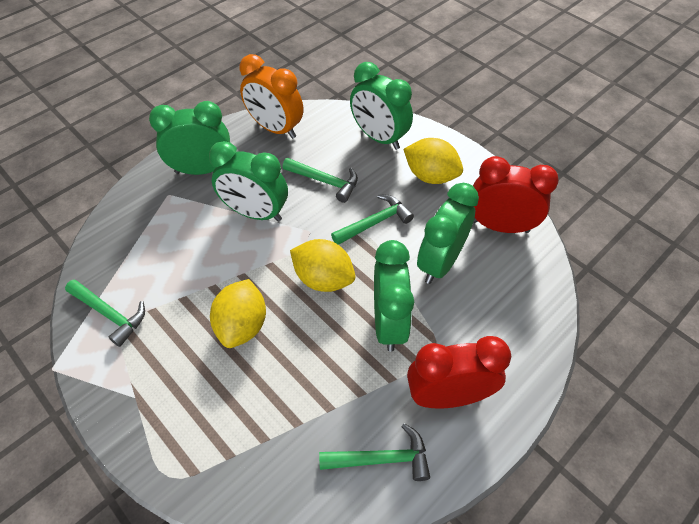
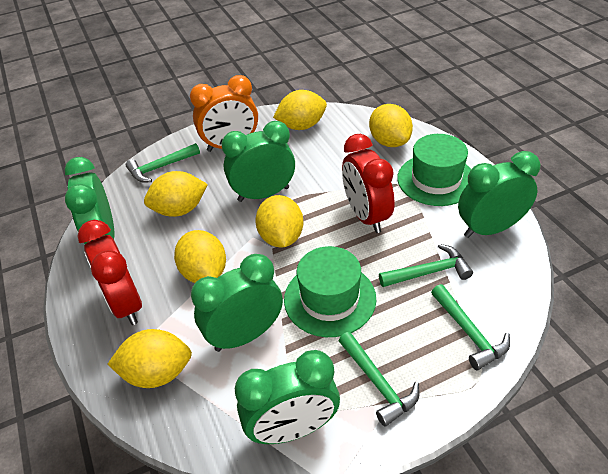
green hat: none = 0 -> [284,246,376,337] [397,134,471,206] = 2
yellow lemon: [210,279,266,348] [290,239,355,292] [404,138,463,184] = 3 -> [108,329,192,388] [144,171,208,217] [174,230,226,283] [255,195,303,248] [273,90,327,130] [369,104,413,147] = 6

